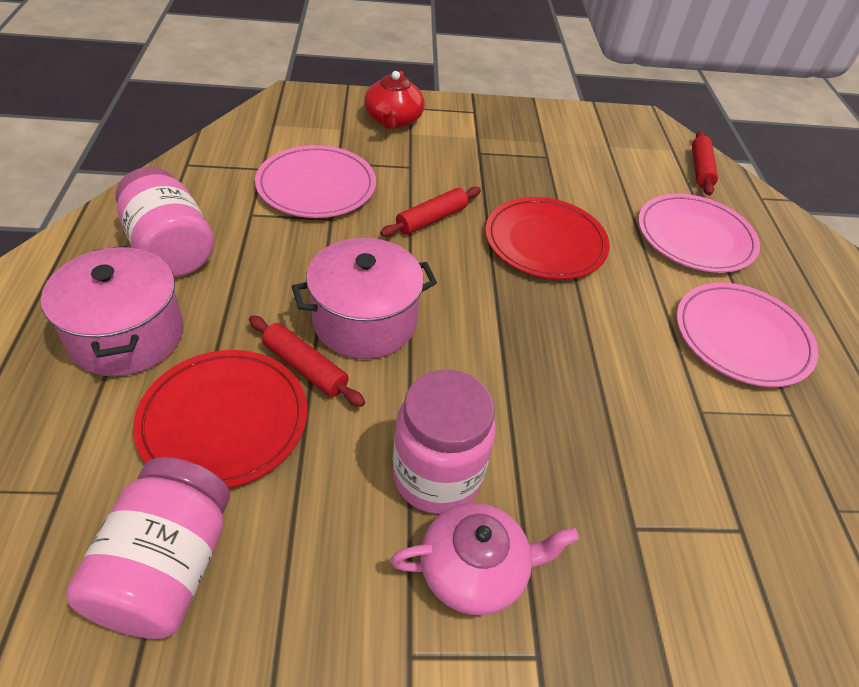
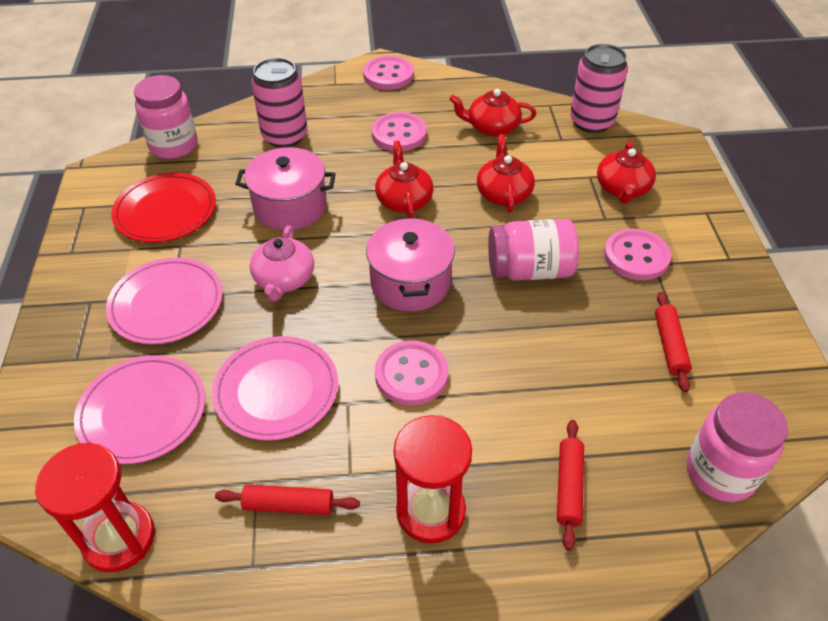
pink button: none = 0 -> [363,56,414,90] [372,112,427,151] [375,340,449,406] [604,229,671,280] = 4
pink can: none = 0 -> [251,58,307,148] [570,44,628,133] = 2
red hourglass: none = 0 -> [35,442,155,572] [394,415,472,544] = 2
red plate: [133,350,307,488] [485,197,610,280] = 2 -> [111,173,216,242] = 1
red teapot: [364,71,425,130] = 1 -> [375,141,434,218] [449,89,536,136] [477,134,535,213] [597,141,656,204] = 4

